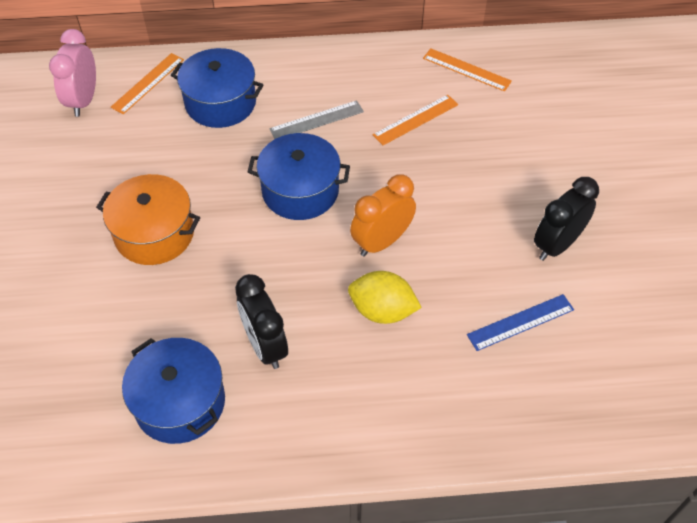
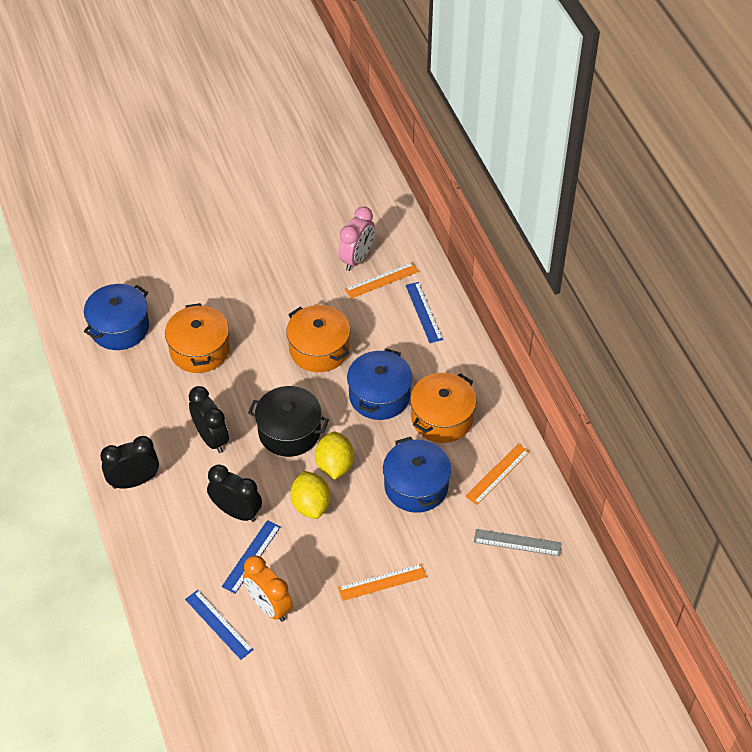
black clock: [235,274,288,369] [534,177,599,261] = 2 -> [100,436,159,489] [189,386,229,453] [207,465,262,522] = 3
black pot: none = 0 -> [248,386,329,457] = 1
blue ruler: [467,294,574,351] = 1 -> [185,590,253,660] [222,520,280,594] [406,282,443,343] = 3
orange pot: [96,174,200,265] = 1 -> [165,303,230,373] [286,305,350,372] [410,373,477,443] = 3
yellow lemon: [348,271,422,324] = 1 -> [291,471,330,519] [315,432,354,480] = 2

